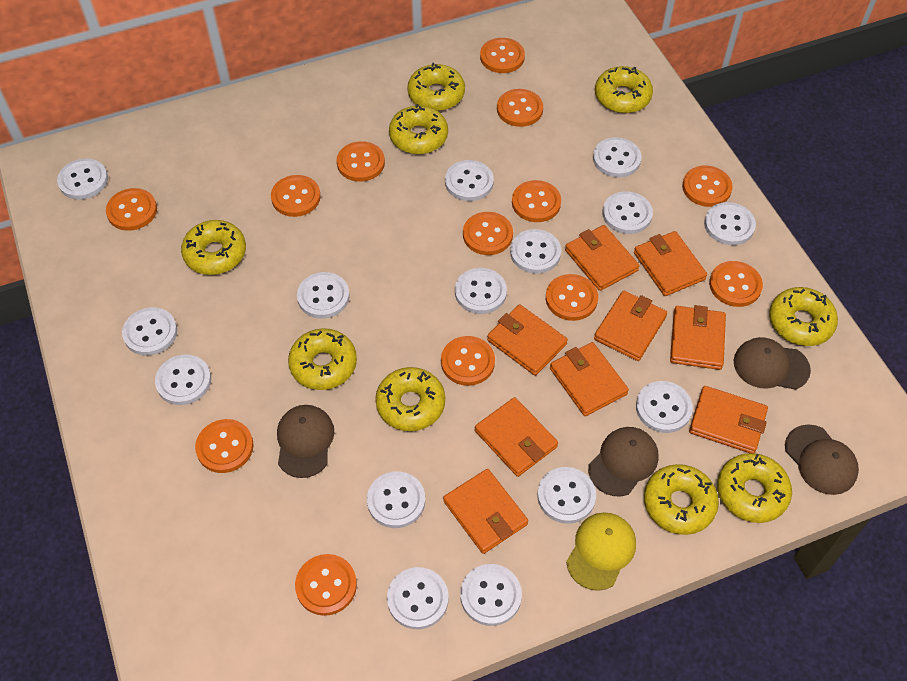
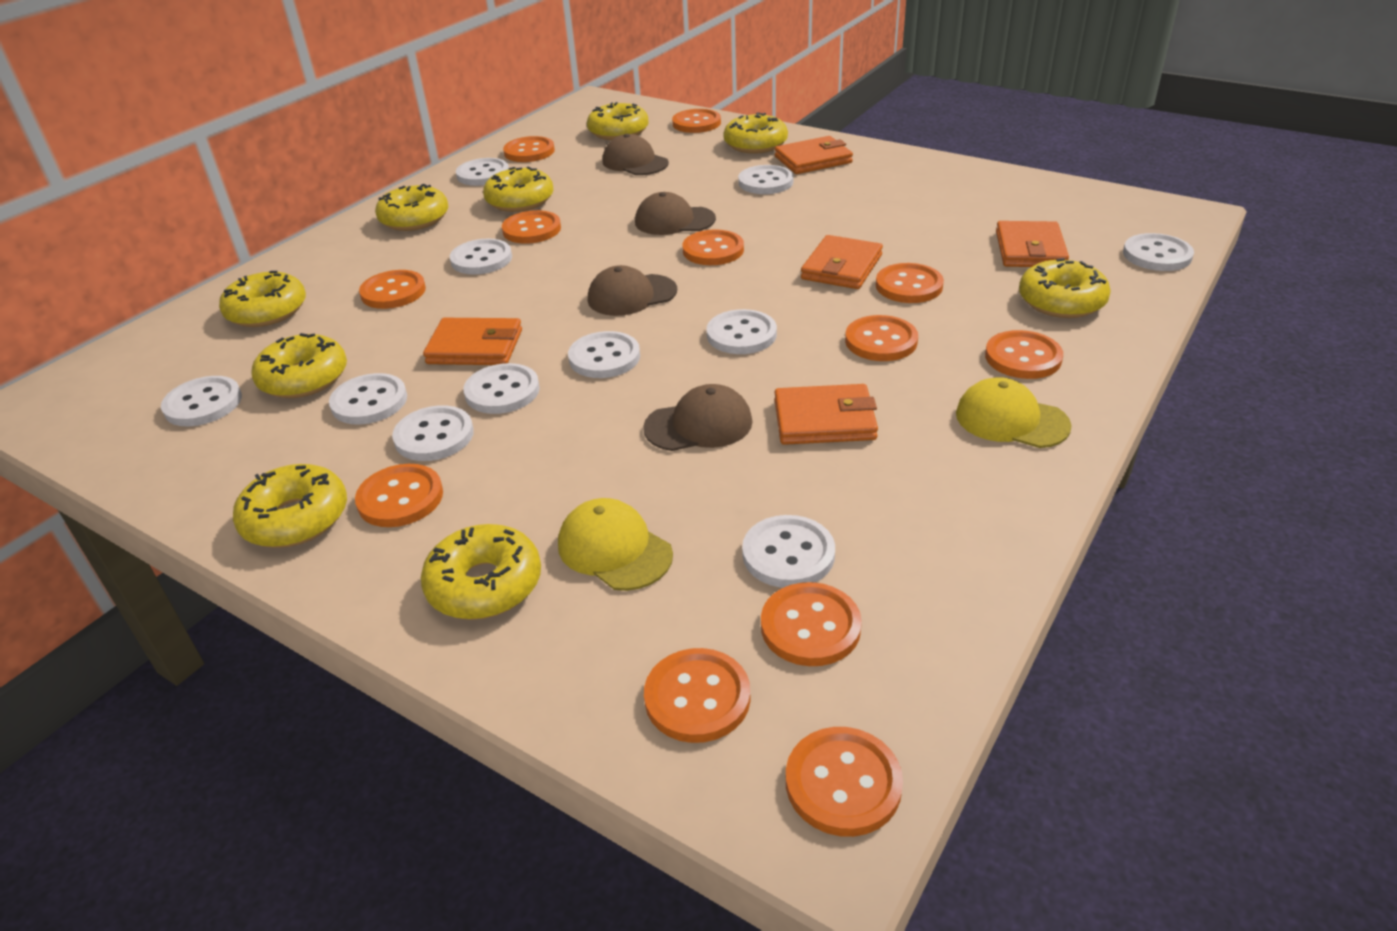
orange button: [106,188,157,231] [195,419,254,473] [271,175,321,217] [295,554,357,616] [337,141,385,182] [441,336,495,386] [463,212,513,255] [480,38,525,73] [497,89,543,127] [512,180,561,222] [546,274,598,321] [682,166,733,207] [709,261,763,307] = 13 -> [355,464,443,527] [359,270,426,309] [502,210,561,244] [503,136,555,162] [644,648,751,743] [672,109,721,133] [682,229,744,265] [761,582,862,666] [786,727,903,837] [845,315,918,361] [876,263,944,303] [985,330,1063,379] = 12
orange wallet: [443,469,528,554] [475,397,558,477] [487,304,568,376] [550,342,629,416] [565,225,640,291] [594,291,667,361] [634,231,707,296] [670,305,726,370] [689,386,768,453] = 9 -> [423,318,522,365] [774,384,878,445] [775,136,853,174] [801,235,883,289] [996,221,1069,267] = 5
white button: [57,158,108,200] [122,307,177,356] [155,354,211,405] [297,272,350,319] [367,471,425,528] [387,567,449,629] [445,160,494,201] [455,268,507,314] [460,564,522,626] [510,229,561,274] [537,467,596,524] [593,137,642,177] [603,191,653,234] [636,381,693,433] [704,202,756,245] = 15 -> [161,376,242,426] [329,373,407,424] [392,405,474,461] [450,238,512,275] [456,158,509,186] [463,363,540,414] [568,331,640,378] [707,309,777,354] [738,165,794,194] [742,515,835,588] [1123,233,1194,271] = 11
yellow cap: [566,513,636,591] = 1 -> [558,498,673,591] [956,377,1072,448] = 2

